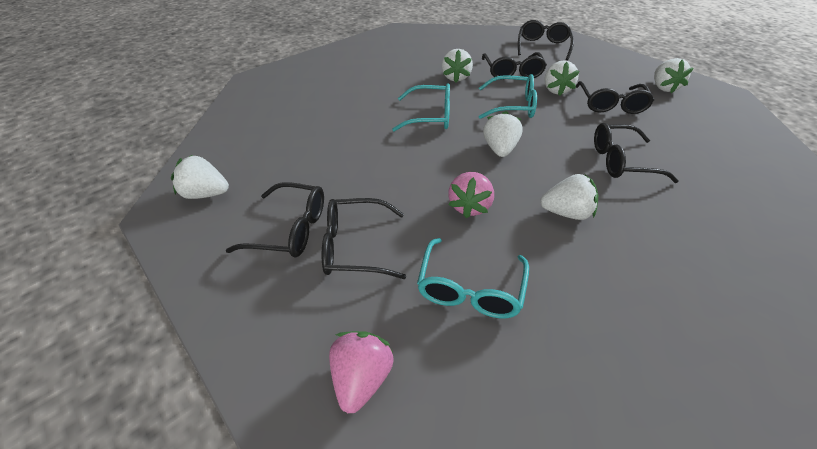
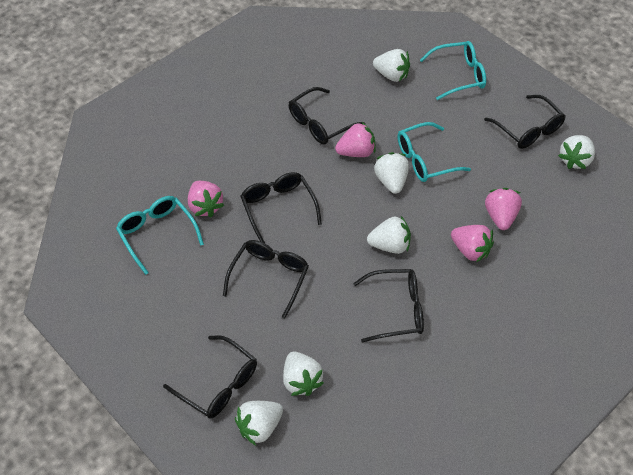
pink strawberry: [329,331,394,413] [448,172,494,218] = 2 -> [188,181,224,217] [335,122,375,157] [451,225,494,262] [485,188,522,230] = 4

